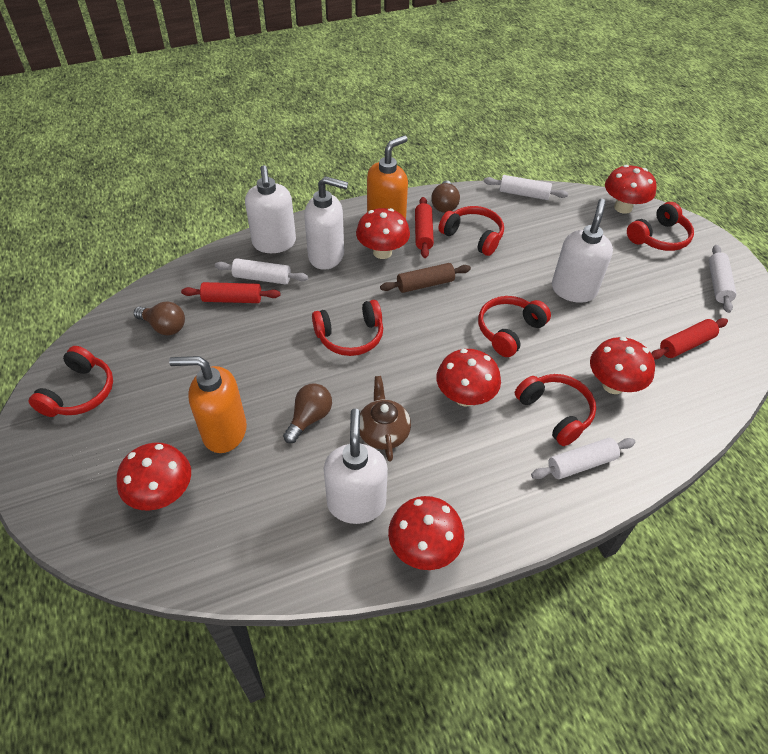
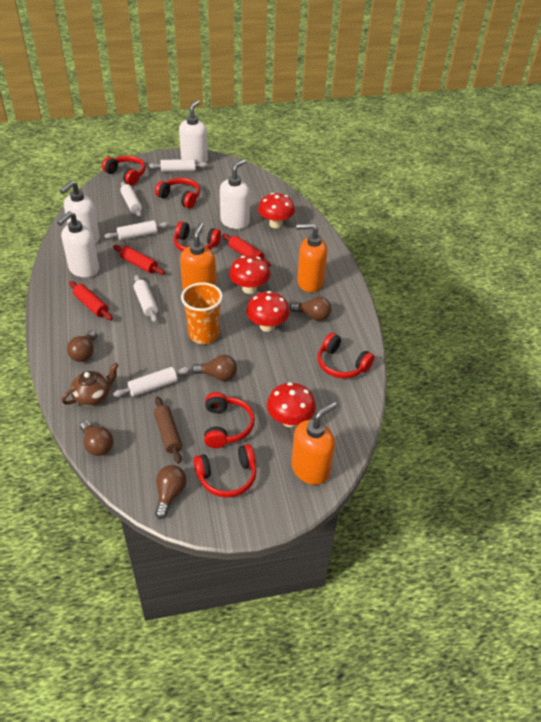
brown light bulb: [134,301,185,335] [283,383,332,443] [431,180,460,213] = 3 -> [67,330,97,362] [80,421,114,456] [155,465,187,519] [192,355,237,381] [290,297,331,321] = 5
orange cup: none = 0 -> [181,282,223,344] = 1
orange soap dispenser: [169,356,247,453] [367,135,408,219] = 2 -> [180,223,216,290] [291,401,337,485] [296,223,327,292] = 3
red mushroom: [116,443,191,511] [356,208,410,259] [388,496,464,570] [436,349,501,407] [590,337,655,394] [605,165,657,214] = 6 -> [229,255,270,294] [246,291,290,332] [258,193,295,228] [267,382,316,427] = 4
white rolling pin: [215,258,308,284] [484,175,568,200] [531,438,635,479] [709,245,736,313] = 4 -> [104,220,169,240] [113,367,191,397] [120,182,142,217] [133,275,158,323] [149,159,208,172] = 5

